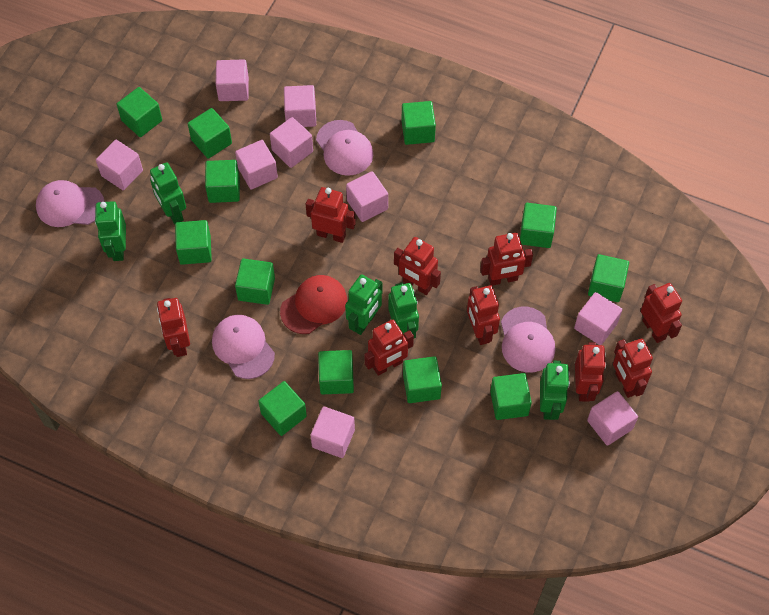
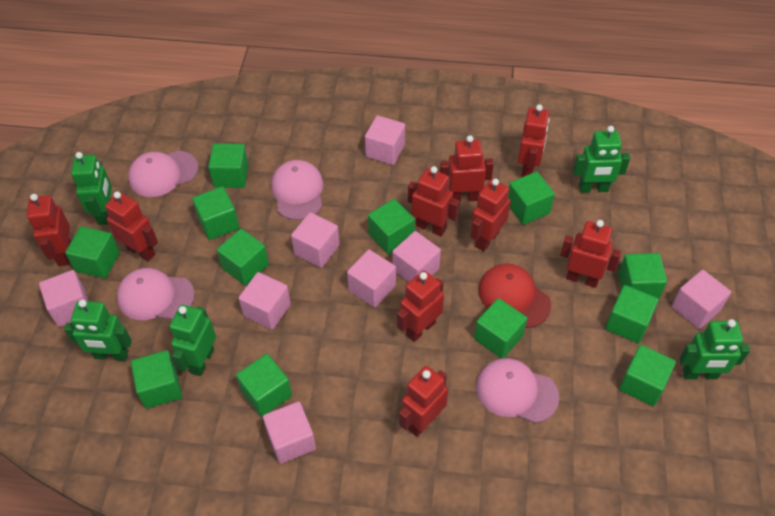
pink cube: [96,140,143,190] [215,59,249,101] [235,140,278,190] [270,117,313,168] [284,85,316,127] [310,406,355,458] [346,171,388,222] [574,292,622,345] [587,391,638,446] = 9 -> [39,270,88,327] [238,272,291,330] [263,402,316,464] [291,212,340,268] [347,250,396,307] [365,115,405,165] [392,231,441,282] [672,270,731,329] = 8

